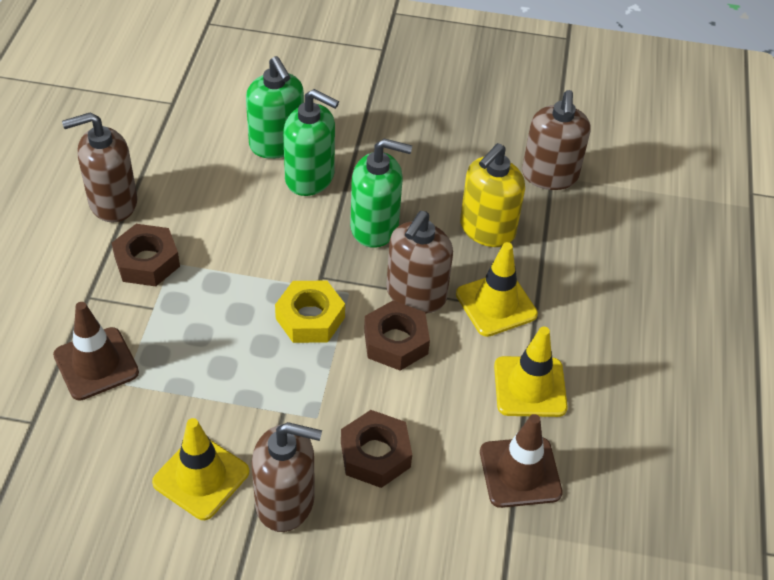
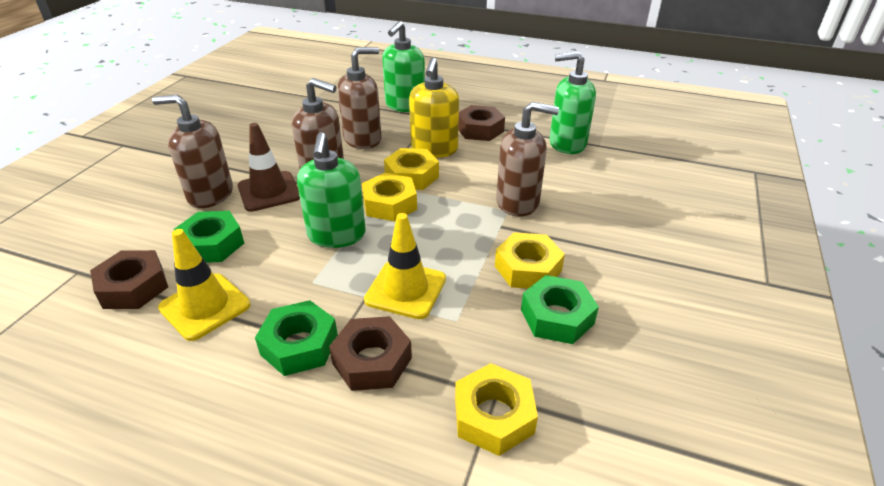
brown traffic cone: [53,302,139,401] [480,414,563,508] = 2 -> [238,123,300,212] = 1
green nut: none = 0 -> [174,211,244,263] [255,300,338,376] [521,275,599,344] = 3
yellow nut: [275,281,345,343] = 1 -> [362,173,417,221] [384,148,439,190] [455,363,538,456] [495,232,565,289] = 4
yellow traffic cone: [152,418,249,520] [456,242,538,337] [494,327,568,417] = 3 -> [158,229,251,341] [364,213,446,319] = 2

